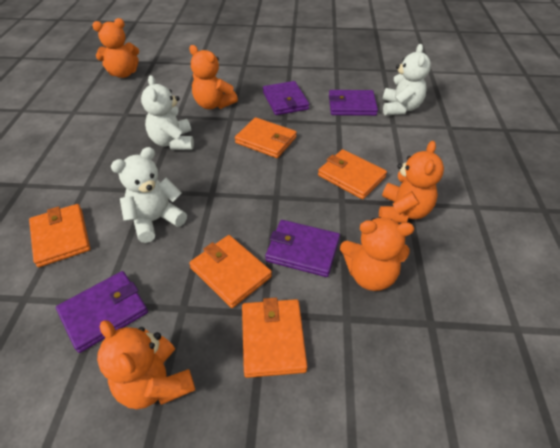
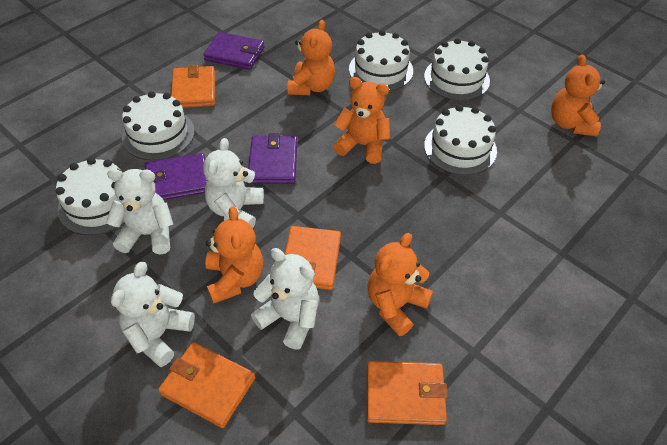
orange wallet: [29,204,90,267] [189,235,272,308] [235,117,297,158] [242,298,308,378] [318,149,387,199] = 5 -> [158,342,256,428] [171,64,215,108] [285,226,341,290] [367,361,448,425] = 4
purple wallet: [56,271,148,353] [263,81,309,115] [265,220,340,277] [329,90,378,116] = 4 -> [144,153,208,200] [203,32,265,70] [248,133,297,184] = 3
white cake: none = 0 -> [56,157,124,235] [122,91,195,160] [349,30,413,91] [424,38,490,101] [424,105,497,175] = 5
white teddy bear: [111,147,187,243] [141,75,194,150] [383,44,431,115] = 3 -> [106,168,173,254] [111,262,195,367] [203,138,264,227] [251,248,319,350] = 4

